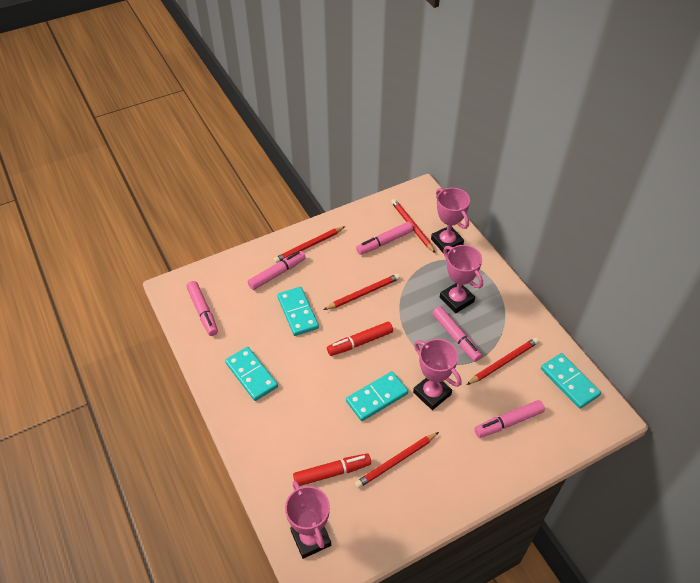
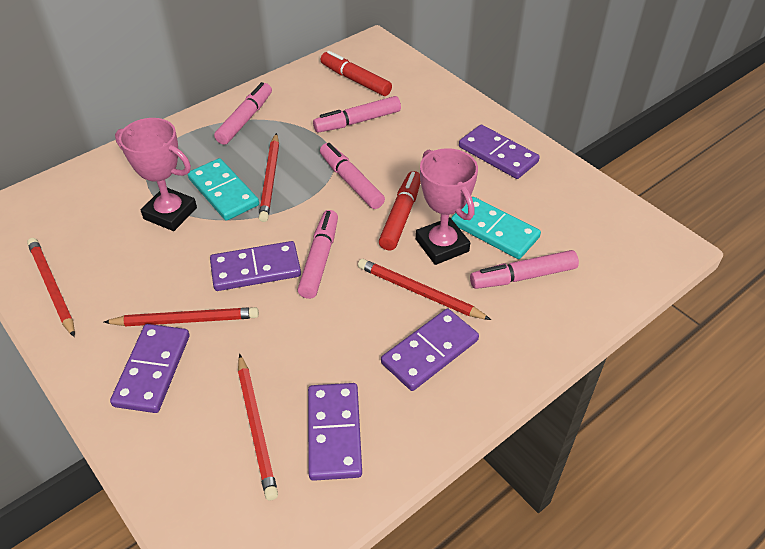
pink trophy: [285,481,331,559] [413,339,462,410] [431,188,470,254] [440,245,483,313] = 4 -> [115,118,197,231] [416,148,478,265] = 2
purple domino: none = 0 -> [110,324,189,413] [210,241,301,291] [308,383,362,481] [381,309,479,391] [459,125,540,179] = 5
turquoise domino: [225,347,278,401] [277,287,319,336] [346,371,408,421] [541,353,601,409] = 4 -> [188,158,259,221] [451,197,541,259] = 2

